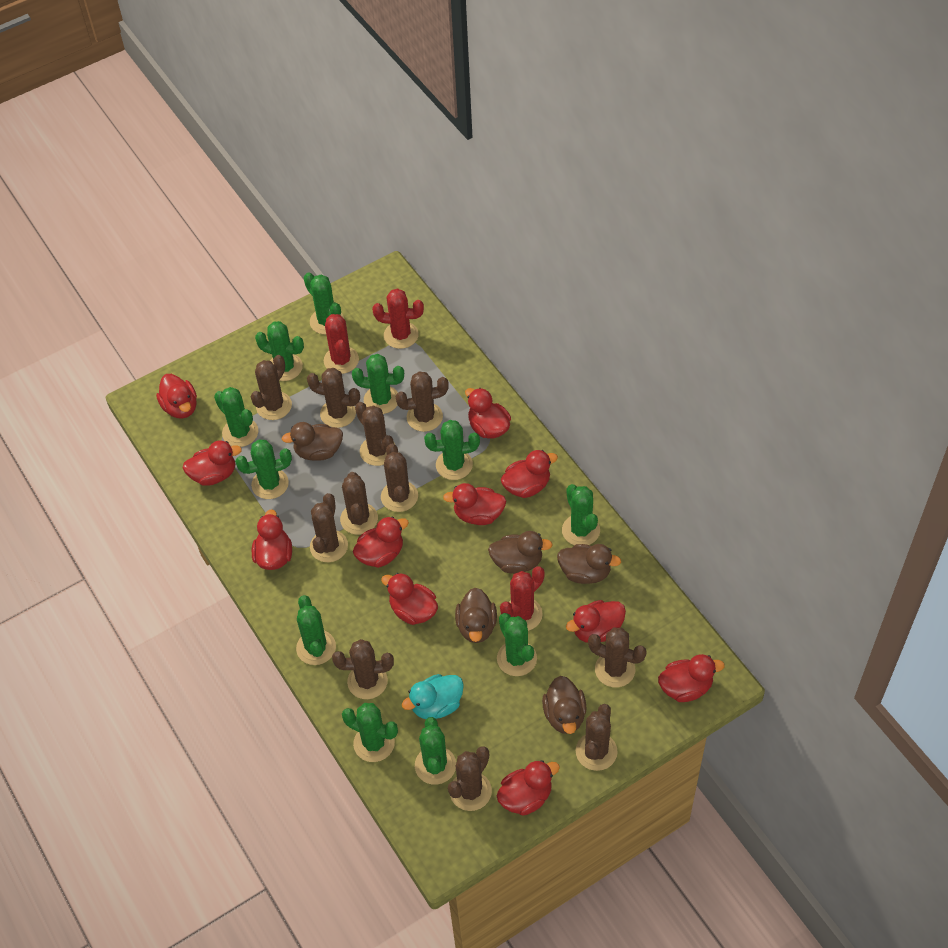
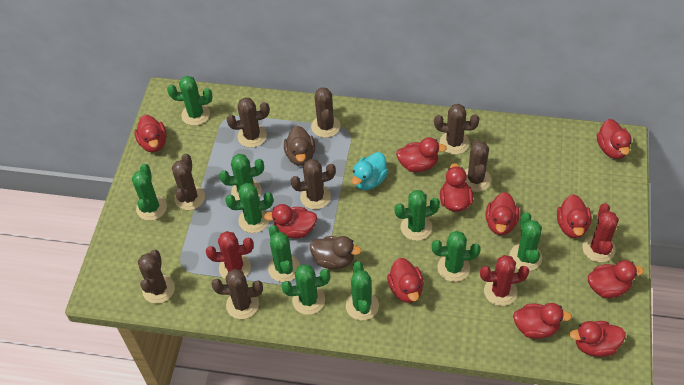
brown cactus: [251,355,292,420] [307,368,360,428] [310,493,348,562] [332,639,394,699] [340,472,378,535] [355,402,395,466] [381,444,418,512] [396,371,449,432] [448,746,492,811] [576,704,618,771] [588,628,647,687] = 11 -> [138,250,175,304] [172,154,205,210] [211,269,263,319] [226,97,269,148] [291,159,336,210] [311,87,341,138] [434,104,479,154] [464,140,491,192] = 8
brown duck: [282,422,343,461] [455,588,497,643] [488,531,553,574] [542,676,587,734] [557,544,621,584] = 5 -> [284,126,315,166] [310,236,361,269] = 2
green cactus: [214,387,258,447] [235,440,292,499] [255,321,304,381] [296,595,336,665] [304,273,344,335] [342,703,398,762] [352,354,404,414] [415,717,456,785] [424,420,480,480] [497,613,537,676] [562,484,600,545] = 11 -> [132,164,167,221] [167,76,212,126] [219,154,264,200] [225,183,273,233] [268,225,300,282] [281,264,330,315] [346,261,379,320] [394,190,440,241] [432,231,481,282] [509,212,542,271] = 10

